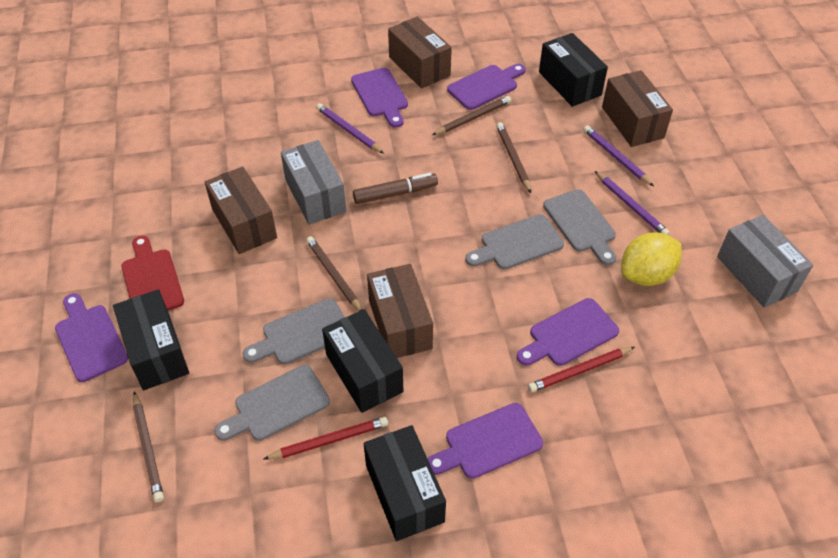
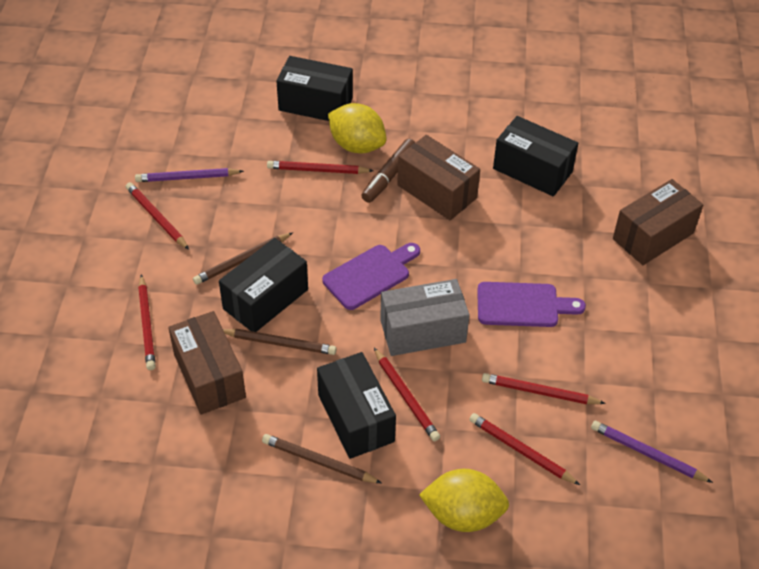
brown box: [205,167,277,254] [367,264,433,358] [388,17,452,89] [602,70,673,147] = 4 -> [168,311,246,415] [397,135,480,220] [613,179,703,265] = 3
brown pencil: [133,391,164,502] [306,236,362,311] [432,96,511,135] [496,122,531,193] = 4 -> [193,232,293,285] [223,329,337,355] [262,434,382,483] = 3
grey box: [281,140,346,225] [717,215,813,308] = 2 -> [380,279,470,356] = 1
grey cutting board: [214,365,330,441] [243,298,345,365] [465,214,564,270] [543,189,616,265] = 4 -> none = 0
purple cutting board: [55,293,128,382] [351,68,408,128] [428,403,543,479] [447,64,526,110] [517,298,619,366] = 5 -> [322,243,420,310] [477,282,586,327] = 2
purple pencil: [316,103,384,154] [583,125,654,186] [595,171,670,235] = 3 -> [135,168,244,182] [591,421,713,483] = 2
red cutting board: [121,235,184,311] = 1 -> none = 0
red pencil: [264,417,388,460] [528,347,635,392] = 2 -> [126,182,189,250] [138,275,156,370] [267,161,374,174] [374,348,440,441] [469,413,580,485] [482,373,606,404] = 6
yellow lemon: [621,232,682,286] = 1 -> [328,103,386,153] [419,469,509,532] = 2

